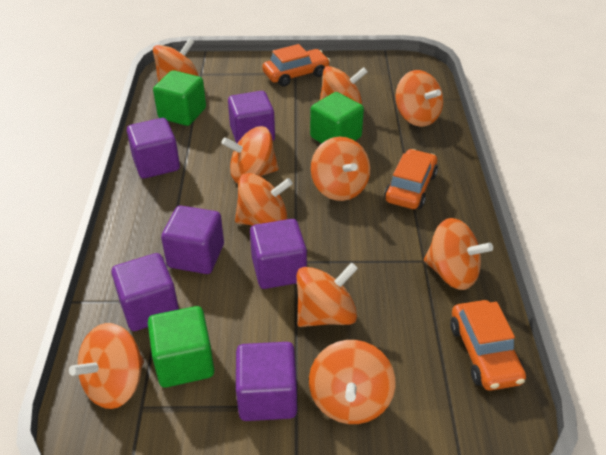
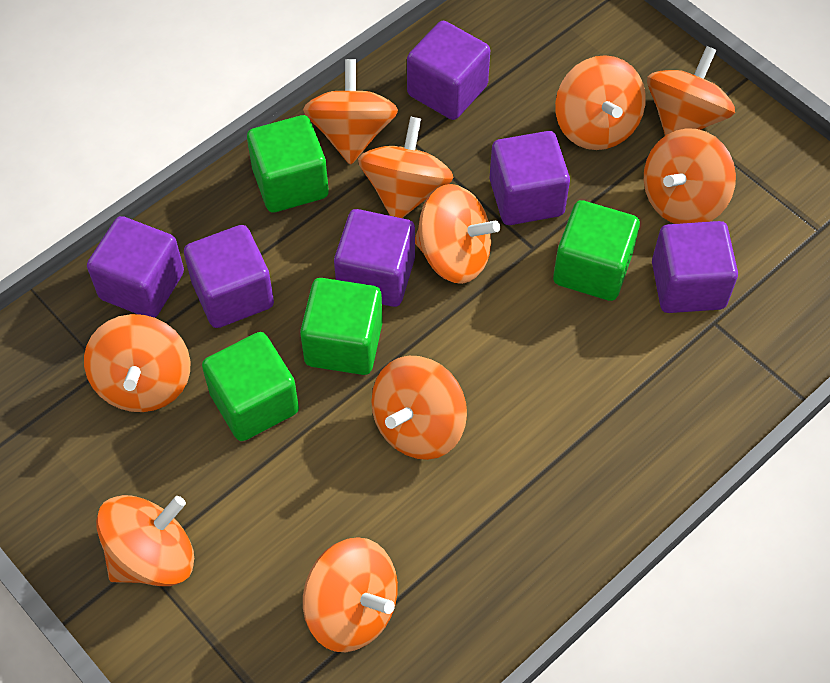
green cube: [148,306,214,387] [153,70,206,126] [310,92,364,143] = 3 -> [202,332,299,441] [247,115,329,212] [300,278,383,375] [553,200,640,301] = 4
orange car: [262,44,330,86] [384,149,438,209] [450,300,526,391] = 3 -> none = 0

